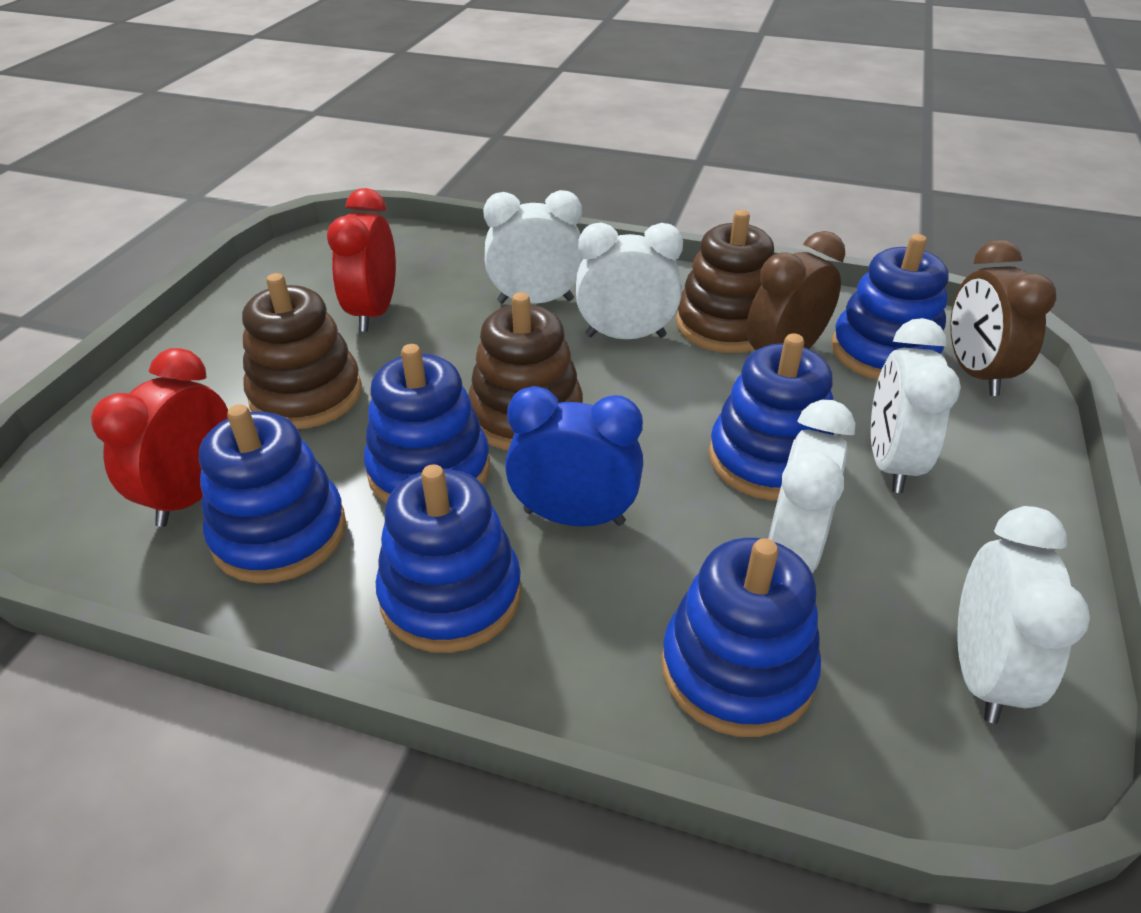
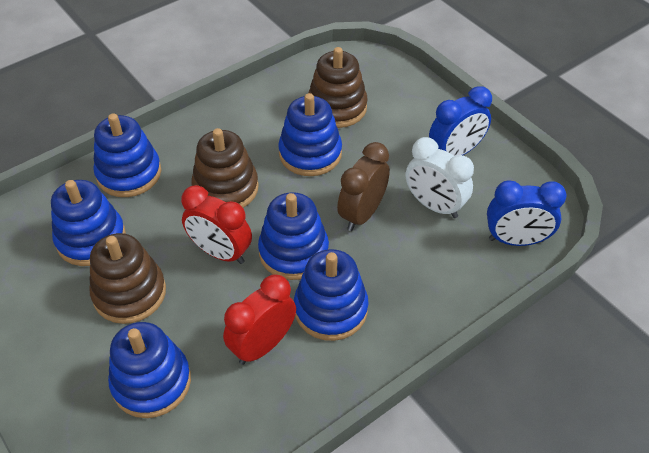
blue clock: [505,386,643,526] = 1 -> [429,86,492,156] [487,180,567,246] = 2
brown clock: [746,231,845,350] [950,240,1056,396] = 2 -> [337,142,390,231] = 1
white clock: [483,190,583,304] [576,222,683,339] [768,400,855,573] [871,318,961,493] [957,506,1090,724] = 5 -> [406,137,474,218] = 1

